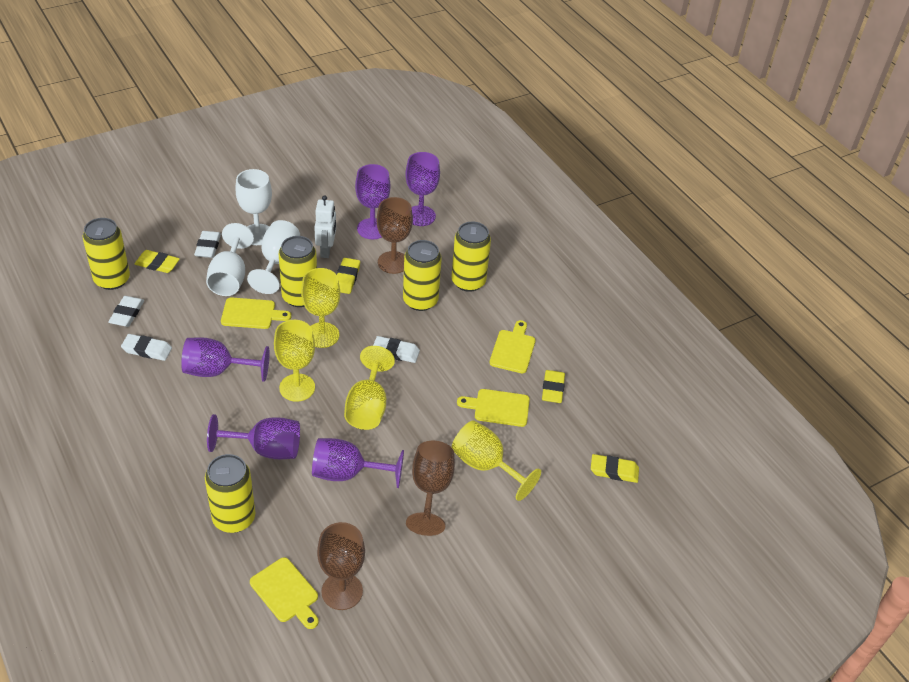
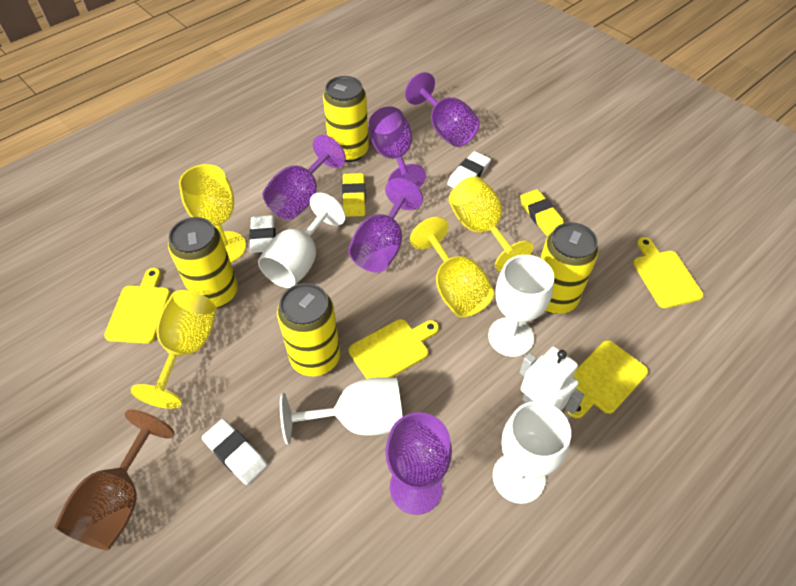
brown goblet: [317,522,365,610] [377,197,413,274] [406,441,455,536] = 3 -> [54,409,175,551] = 1
white eraser: [108,296,144,327] [121,334,172,361] [194,231,221,258] [373,336,420,363] = 4 -> [202,419,267,485] [249,215,276,253] [447,151,491,188] = 3
white goblet: [206,223,254,296] [235,169,272,245] [247,220,300,294] = 3 -> [258,193,346,288] [280,377,403,445] [488,255,554,357] [493,401,571,504] = 4
yellow can: [83,218,130,290] [205,454,255,533] [279,236,317,307] [403,240,442,311] [451,222,491,292] = 5 -> [168,217,238,308] [277,283,340,376] [323,76,369,162] [541,222,599,314] = 4
yellow eraser: [135,250,180,273] [337,258,360,294] [542,370,565,403] [591,454,639,483] = 4 -> [342,173,366,217] [520,189,564,236] = 2

